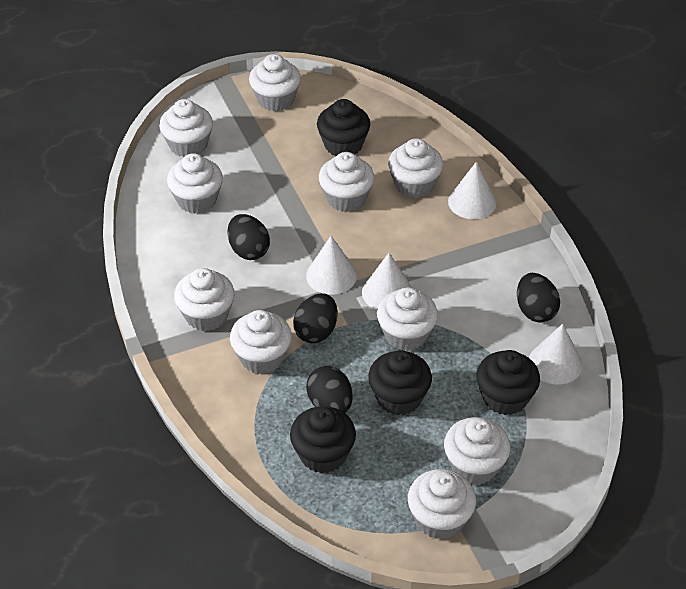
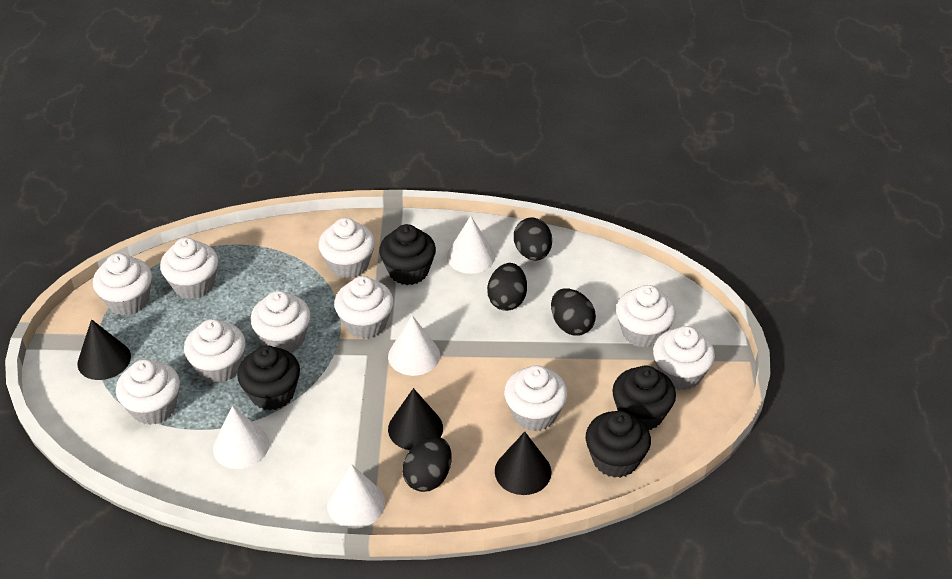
black cone: none = 0 -> [77,319,131,380] [388,388,443,450] [495,432,552,495] = 3

